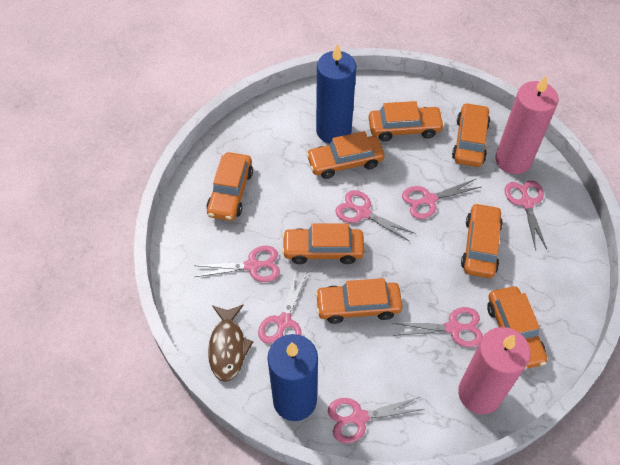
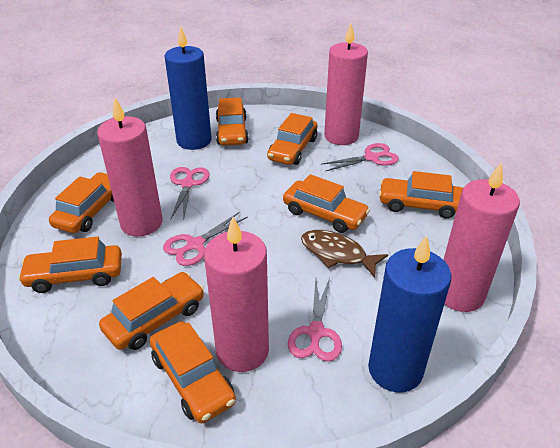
pink candle: [458,327,531,414] [495,76,559,174] = 2 -> [97,97,163,237] [204,217,269,372] [324,24,368,145] [443,162,520,312] = 4
pink scissors: [194,246,280,282] [258,270,308,343] [328,397,424,443] [335,190,414,242] [392,307,483,347] [402,179,481,219] [505,180,547,250] = 7 -> [163,212,248,266] [170,167,210,220] [288,278,342,361] [322,143,399,172] = 4

